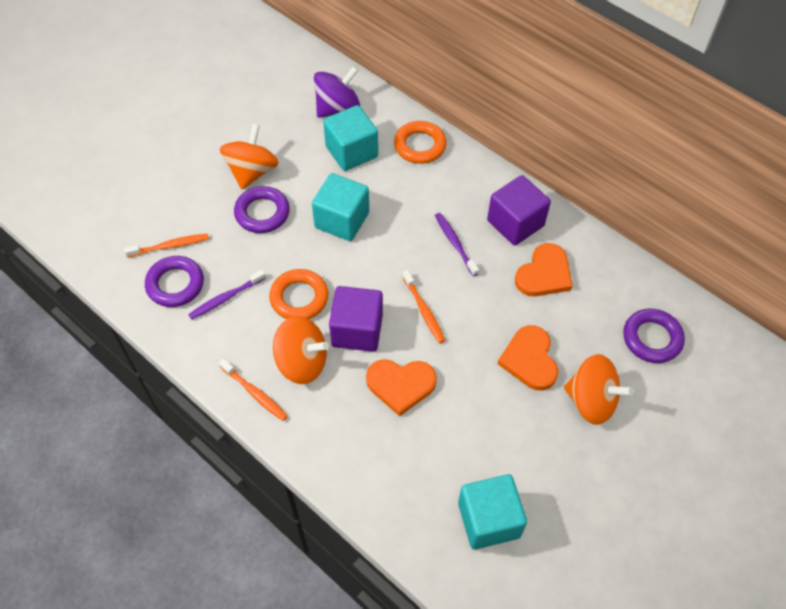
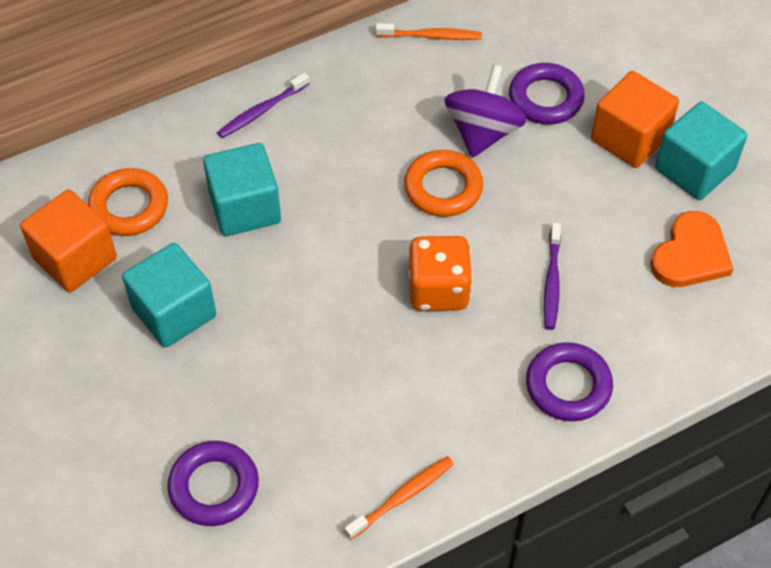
orange cube: none = 0 -> [20,190,117,292] [591,71,679,168] = 2
orange dice: none = 0 -> [409,236,473,311] = 1
orange heart: [366,359,437,416] [498,325,558,391] [515,243,573,296] = 3 -> [650,211,733,287] = 1
orange spinning top: [220,124,279,189] [273,316,329,384] [564,354,633,425] = 3 -> none = 0
orange toothbrush: [124,234,209,257] [219,359,288,421] [402,270,445,343] = 3 -> [345,456,454,540] [376,23,482,40] = 2
purple cube: [329,286,383,352] [487,175,551,245] = 2 -> none = 0

